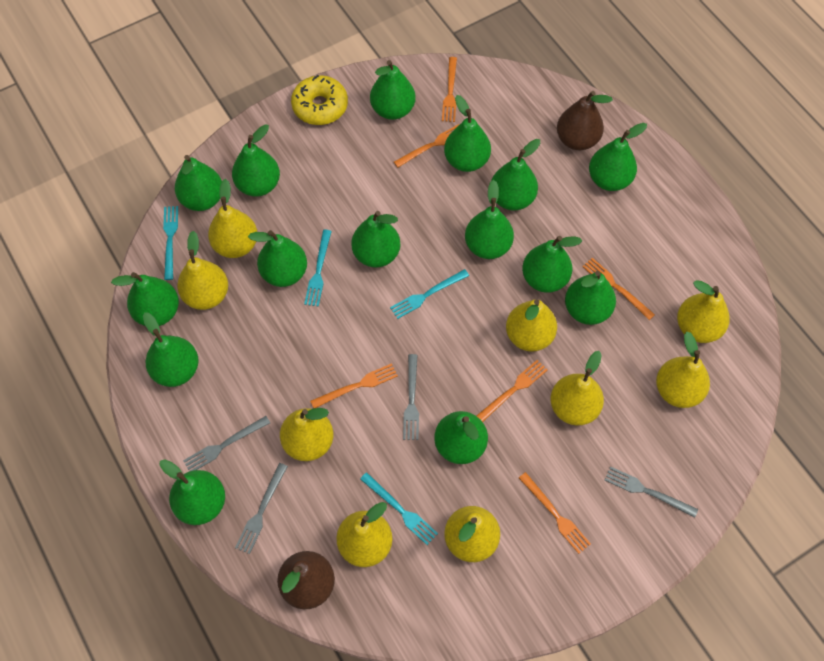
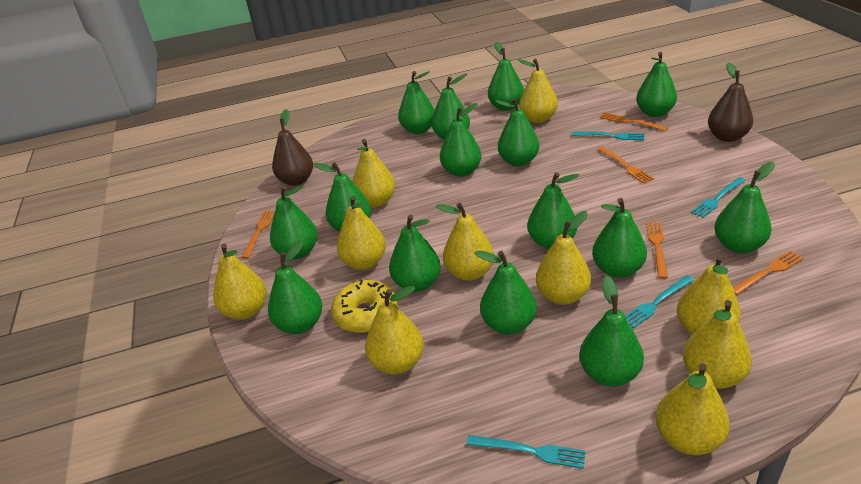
grey fork: [183,416,270,471] [235,463,288,554] [403,354,419,440] [605,466,698,518] = 4 -> none = 0
orange fork: [310,363,398,408] [394,124,460,168] [442,57,457,122] [477,360,547,422] [519,472,591,554] [583,258,655,320] = 6 -> [241,210,275,259] [597,147,654,183] [600,112,668,131] [646,222,668,279] [733,250,804,295] = 5
yellow pear: [177,231,228,310] [208,179,257,258] [280,408,333,461] [336,502,393,567] [444,506,500,562] [506,299,557,352] [551,351,604,425] [656,332,710,408] [677,280,729,343] = 9 -> [213,244,267,320] [337,196,386,270] [352,139,395,207] [365,286,424,374] [436,203,494,281] [518,59,558,123] [536,211,591,305] [655,363,730,455] [677,255,741,335] [683,300,752,389] = 10

